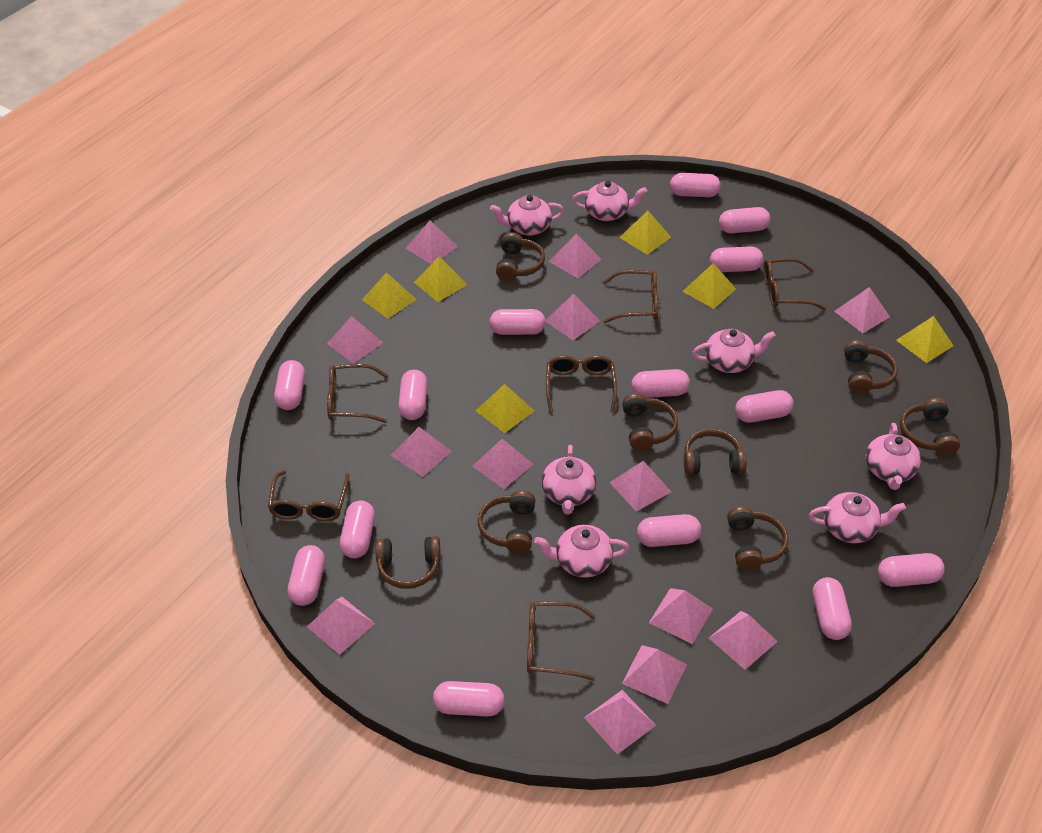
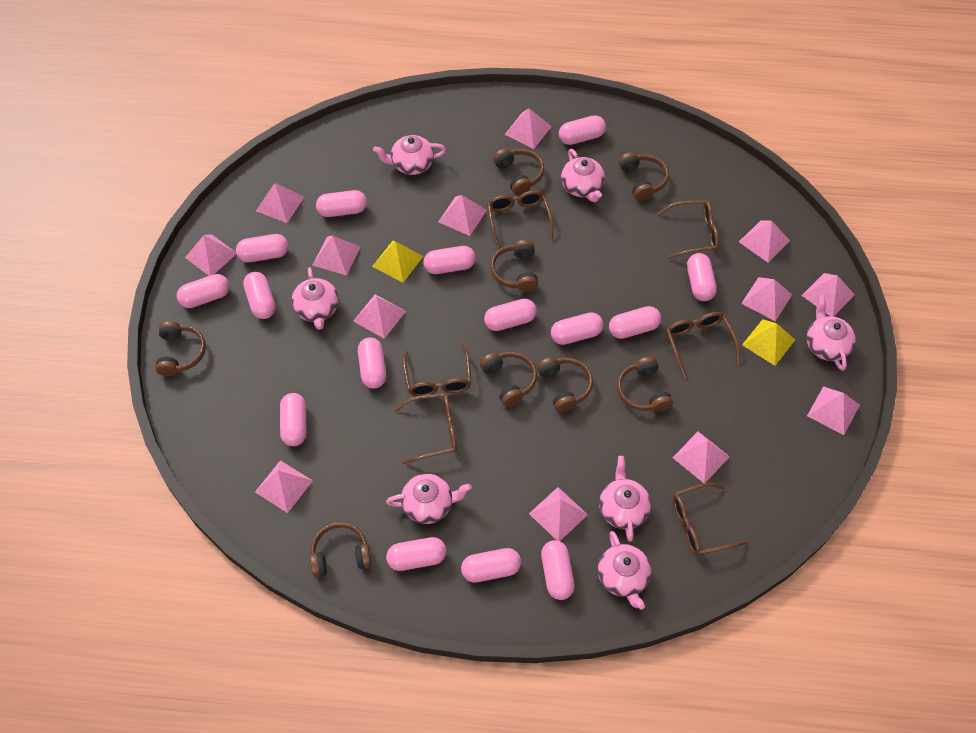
pink capsule: [274,360,305,410] [287,545,325,606] [340,500,375,558] [398,370,427,420] [433,681,505,717] [490,309,546,335] [632,369,690,398] [637,514,701,547] [670,173,721,197] [710,247,763,272] [719,207,770,233] [735,390,794,423] [813,577,852,640] [878,553,945,587] = 14 -> [177,274,230,308] [236,234,288,262] [243,272,276,319] [280,393,306,446] [316,190,367,217] [358,337,386,389] [386,537,446,571] [424,246,476,274] [461,548,521,583] [484,299,537,331] [541,540,575,600] [551,312,604,345] [559,115,606,145] [609,306,661,339] [687,253,717,301] = 15
yellow pyramid: [362,272,417,319] [414,257,468,302] [476,384,534,433] [619,211,671,255] [682,263,736,309] [896,316,953,363] = 6 -> [372,241,423,283] [742,319,795,366] = 2

